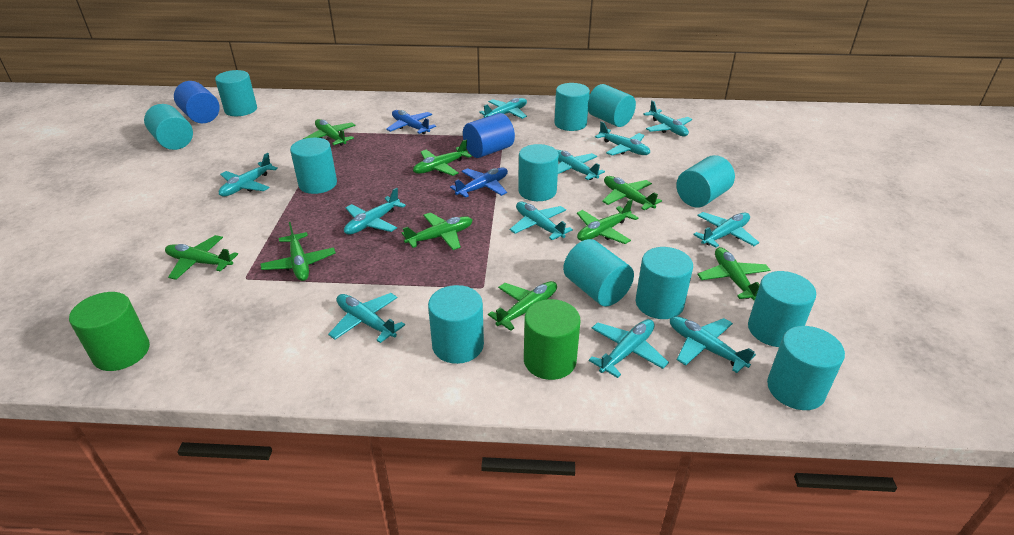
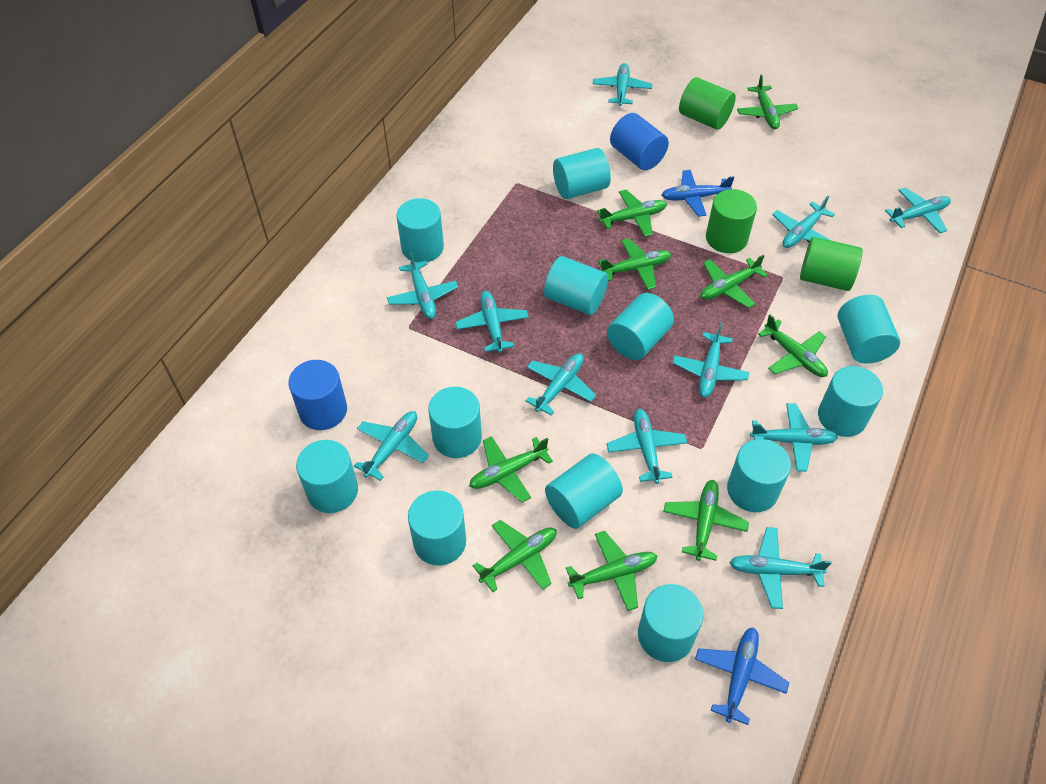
green cylinder: [69,292,150,371] [524,299,581,380] = 2 -> [679,77,736,130] [706,189,757,253] [800,237,863,291] = 3

